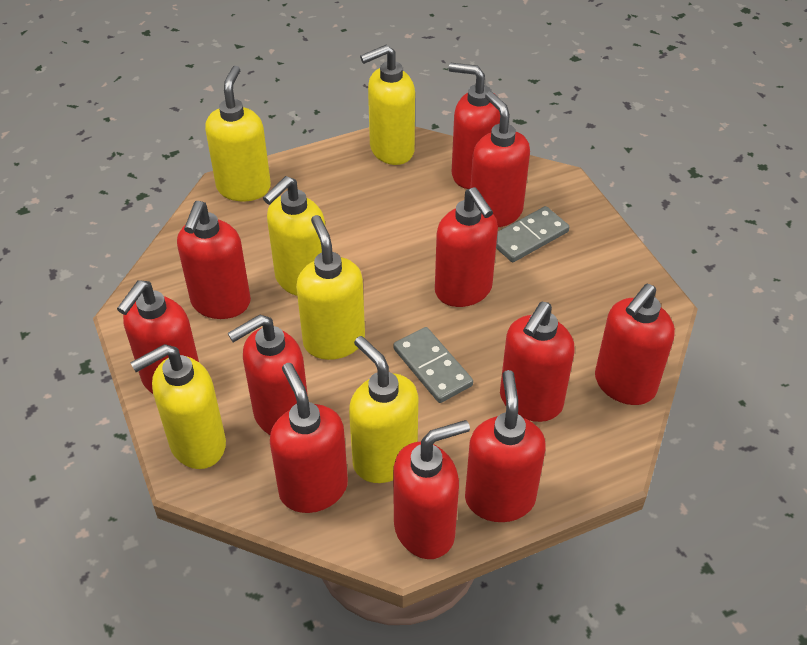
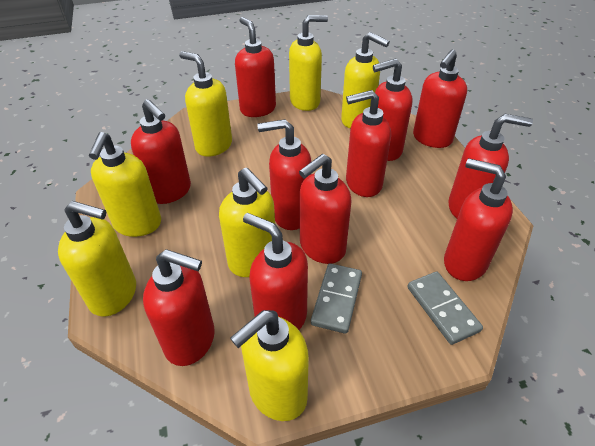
yellow soap dispenser: [130,344,226,469] [205,66,271,201] [263,176,326,296] [296,215,365,360] [349,336,418,483] [360,45,415,165] = 6 -> [58,201,136,317] [89,132,161,237] [179,51,232,157] [219,168,275,277] [230,310,309,421] [289,15,328,111] [341,32,390,128] = 7

